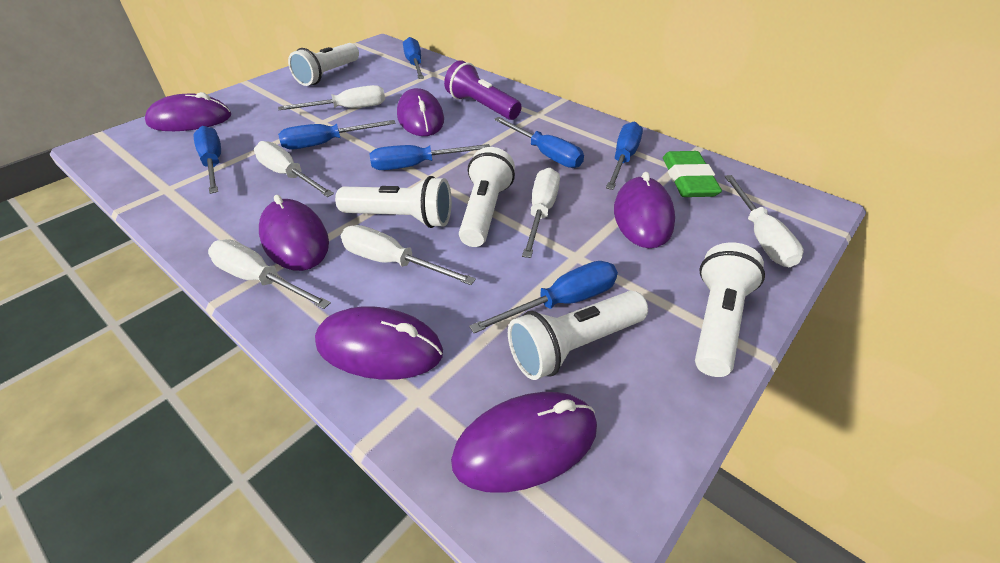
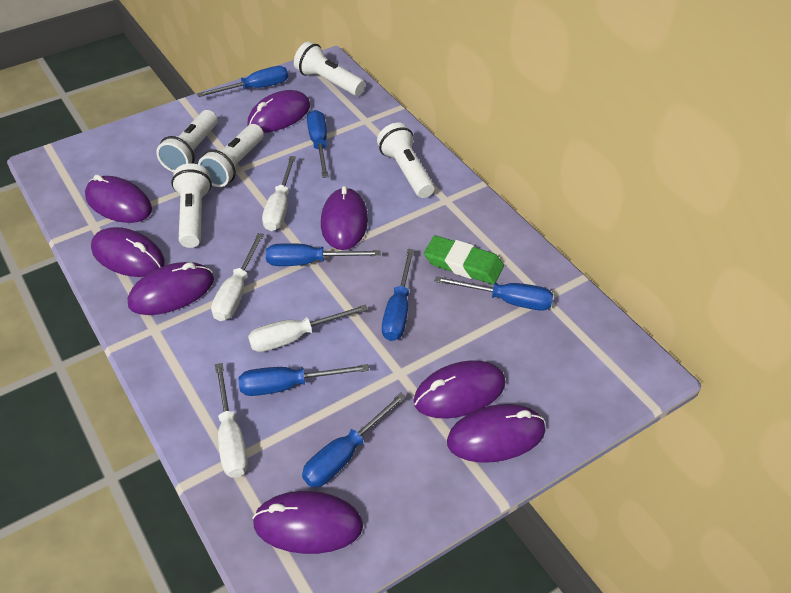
purple flashlight: [444,60,522,120] = 1 -> none = 0
purple mouse: [145,92,231,131] [259,195,329,271] [315,306,443,380] [397,88,444,136] [451,392,597,493] [614,172,675,248] = 6 -> [85,175,152,223] [91,227,165,277] [128,262,214,315] [247,90,310,133] [252,491,363,554] [321,186,368,250] [413,360,505,418] [447,404,545,463] = 8
white screwdriver: [208,239,331,309] [254,141,334,197] [278,85,385,110] [341,225,476,285] [522,168,560,258] [724,175,804,267] = 6 -> [211,233,264,321] [215,363,248,478] [248,304,368,352] [262,156,296,231] = 4

